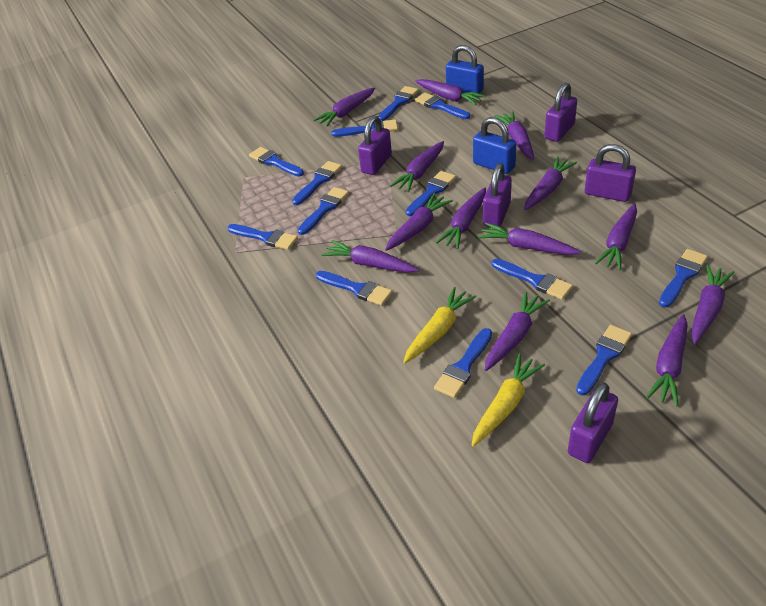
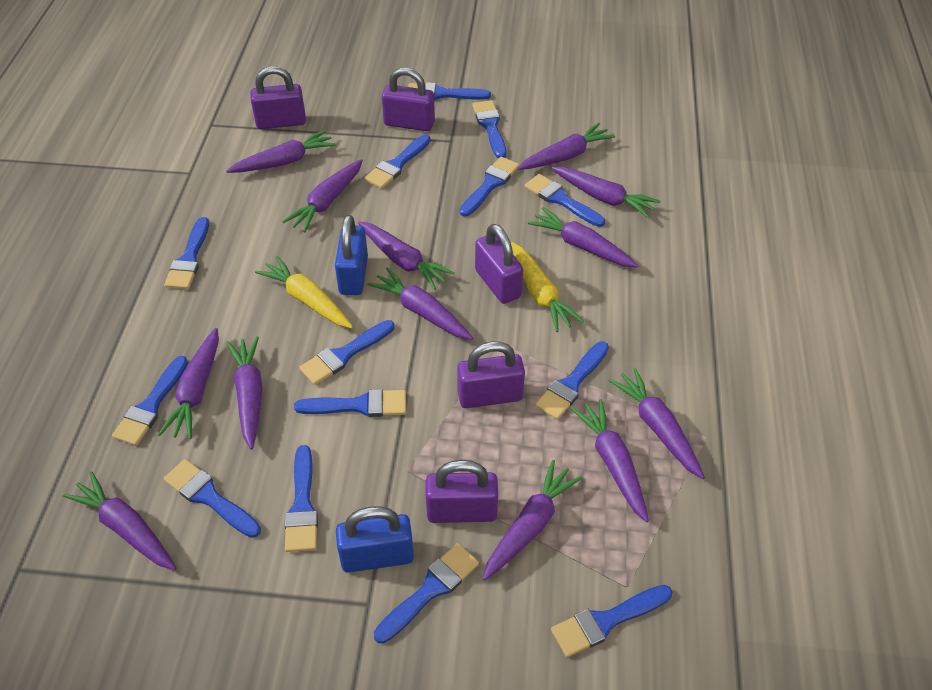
blue brush: [228,224,298,250] [249,147,304,177] [292,161,342,205] [298,187,349,235] [316,271,392,306] [331,120,398,137] [378,86,419,121] [406,171,456,216] [415,93,470,119] [434,328,492,398] [491,259,573,300] [576,325,632,395] [659,249,708,307] = 13 -> [112,356,188,446] [164,217,209,289] [164,459,261,538] [285,445,318,552] [294,389,406,417] [299,320,394,385] [365,134,431,189] [374,543,479,644] [408,82,491,100] [460,157,519,216] [473,100,506,158] [525,174,605,227] [535,341,609,420] [551,585,672,657] = 14

